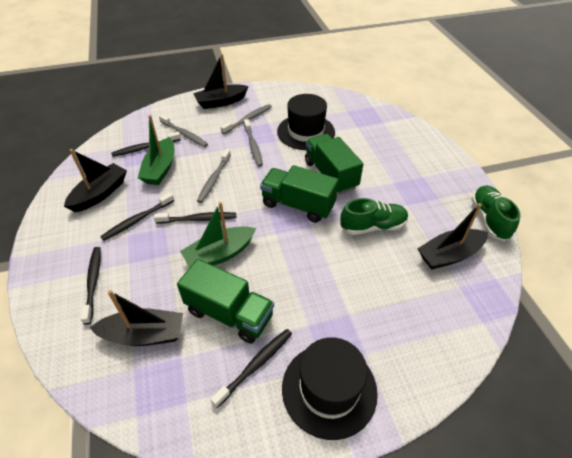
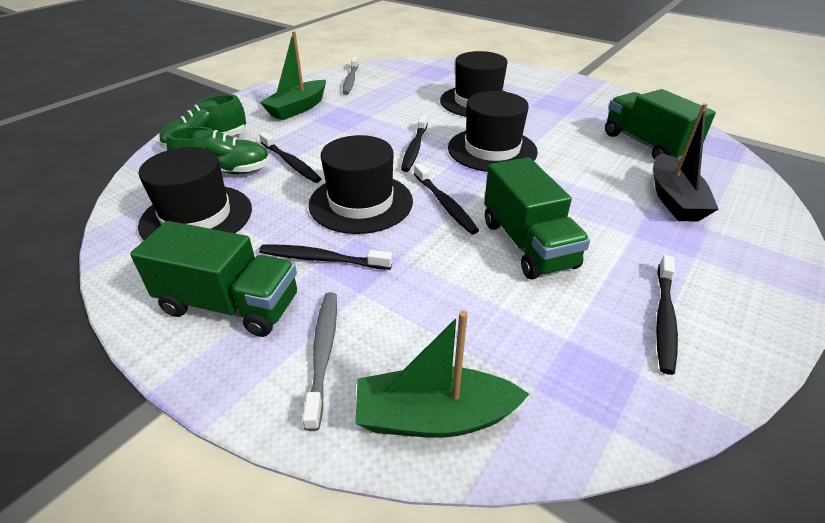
black boat: [64,149,127,212] [90,290,183,346] [193,54,249,109] [417,203,488,270] = 4 -> [653,103,719,222] = 1
black hat: [277,94,335,150] [282,337,378,440] = 2 -> [138,147,252,240] [308,135,413,234] [440,51,507,117] [448,91,538,172] = 4
grey toothbrush: [159,114,208,147] [197,149,231,203] [221,104,272,134] [244,119,263,167] = 4 -> [303,292,337,431] [343,57,359,95] = 2

